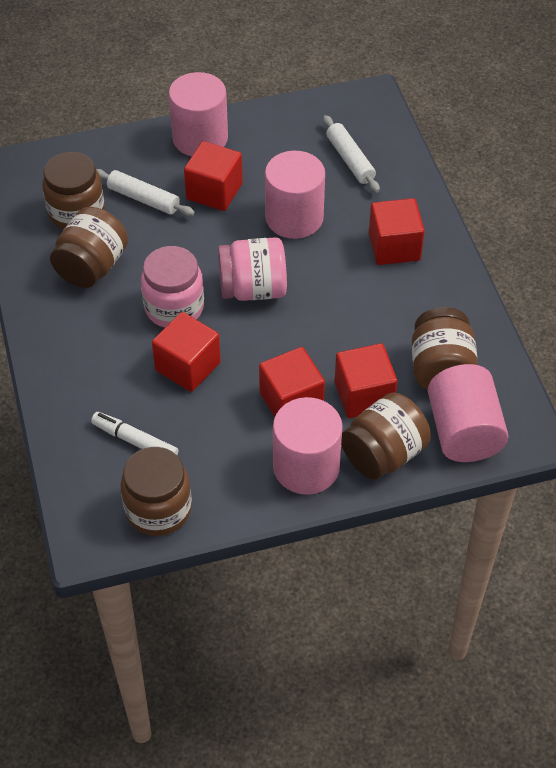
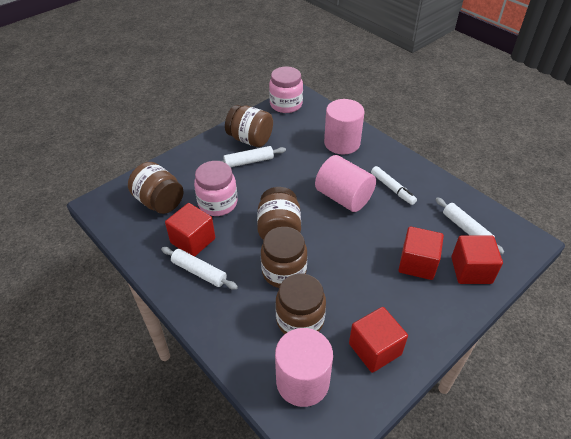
pink cylinder: [169,72,228,156] [265,151,325,239] [273,397,343,495] [428,364,508,462] = 4 -> [275,328,333,407] [315,155,376,212] [324,99,364,155] = 3
red cube: [152,312,221,392] [184,141,243,211] [259,347,325,417] [335,343,397,418] [369,198,425,265] = 5 -> [165,203,215,256] [349,307,408,373] [399,226,444,280] [451,236,503,284] = 4
white rolling pin: [96,169,195,216] [323,115,380,193] = 2 -> [161,247,238,290] [222,146,286,167] [435,197,504,254] = 3

